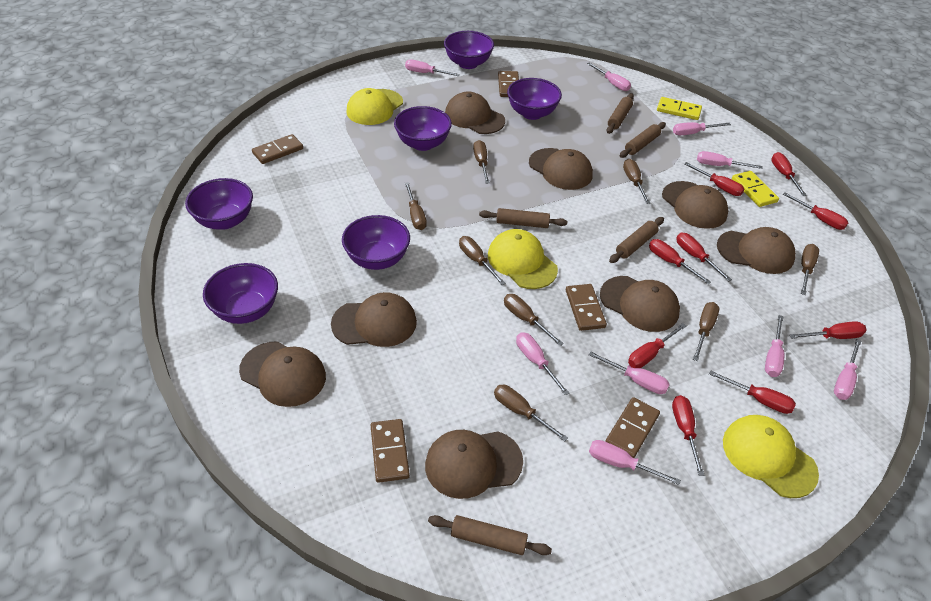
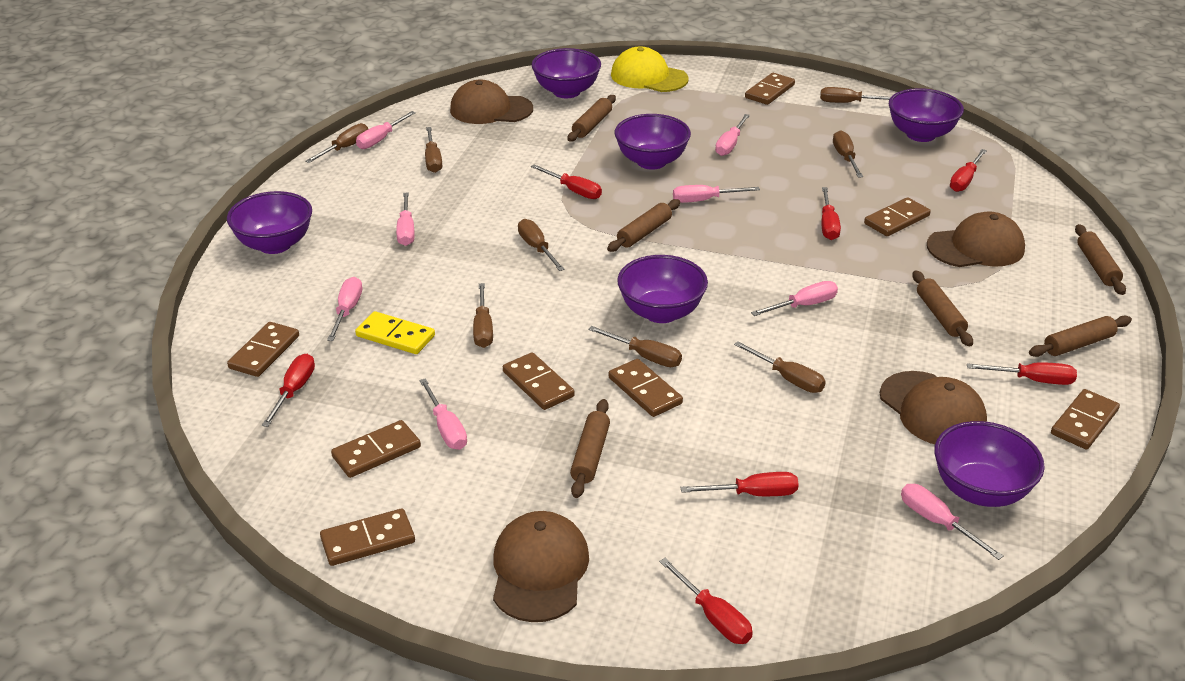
brown cap: [239,341,326,407] [331,292,417,347] [425,430,523,499] [445,91,505,134] [529,148,593,190] [600,276,680,332] [662,181,728,229] [717,227,796,274] = 8 -> [450,80,533,124] [493,511,589,622] [880,371,987,444] [927,211,1025,267] = 4
brown domino: [252,134,303,164] [370,419,410,483] [498,71,519,97] [566,284,607,331] [605,397,660,458] = 5 -> [227,322,299,377] [320,509,415,566] [331,420,421,478] [503,352,575,410] [609,359,683,417] [745,73,795,105] [864,197,931,236] [1051,389,1120,450] = 8
brown rolling pin: [428,515,552,555] [479,208,567,228] [607,93,634,134] [609,217,664,263] [620,122,666,158] = 5 -> [567,95,616,142] [570,399,610,498] [607,199,680,252] [913,270,973,346] [1029,316,1132,357] [1075,224,1126,295] = 6
pink screwdriver: [405,59,460,76] [516,332,569,396] [587,62,631,91] [589,352,670,394] [589,440,681,485] [673,122,731,135] [697,151,763,169] [765,315,784,377] [834,339,861,400] = 9 -> [327,277,362,341] [356,111,416,149] [396,192,415,246] [419,378,467,450] [673,185,760,203] [715,114,750,156] [751,281,838,316] [901,484,1003,560] = 8
red screwdriver: [628,323,686,368] [649,239,711,284] [672,395,705,476] [676,233,732,282] [684,162,745,196] [709,370,796,414] [771,152,807,196] [783,193,848,230] [790,321,867,339] = 9 -> [262,354,315,427] [531,164,602,199] [659,558,753,644] [680,472,799,496] [821,187,841,240] [950,149,987,192] [967,362,1077,385] = 7
yellow cap: [346,88,403,125] [488,229,558,289] [723,415,819,498] = 3 -> [611,47,689,92] = 1
yellow domino: [657,97,702,120] [732,171,779,207] = 2 -> [355,311,435,354] = 1

